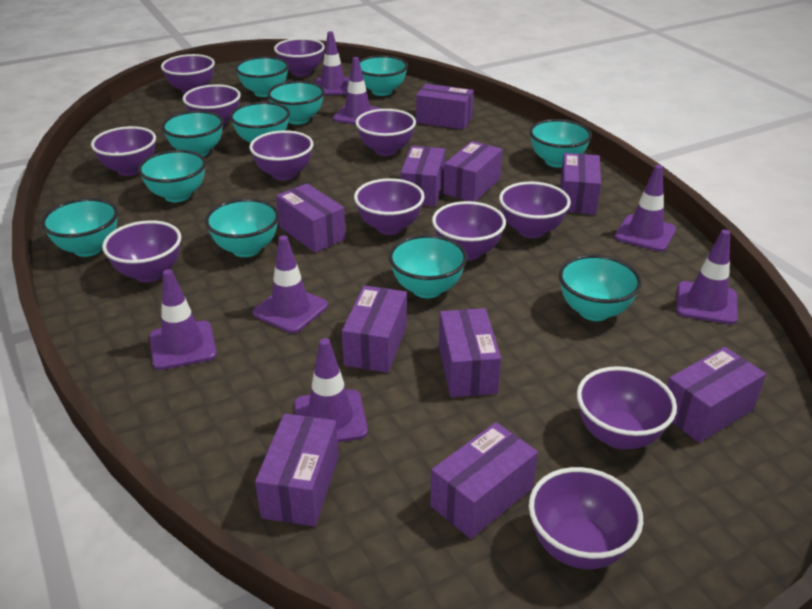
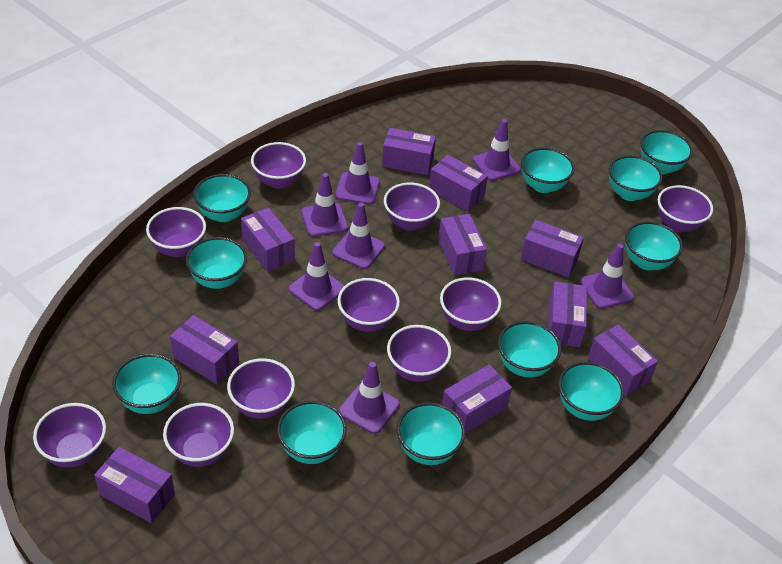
purple bowl: [91,126,156,176] [102,220,181,282] [161,54,215,94] [183,84,241,127] [249,130,314,181] [274,38,325,77] [354,178,425,235] [355,109,416,156] [432,201,506,261] [499,182,571,238] [529,467,643,569] [577,366,677,449] = 12 -> [33,403,106,468] [146,207,206,257] [163,403,234,467] [227,358,295,419] [251,142,306,189] [338,278,400,332] [384,182,440,231] [387,325,451,382] [440,277,502,331] [658,185,713,232] = 10

